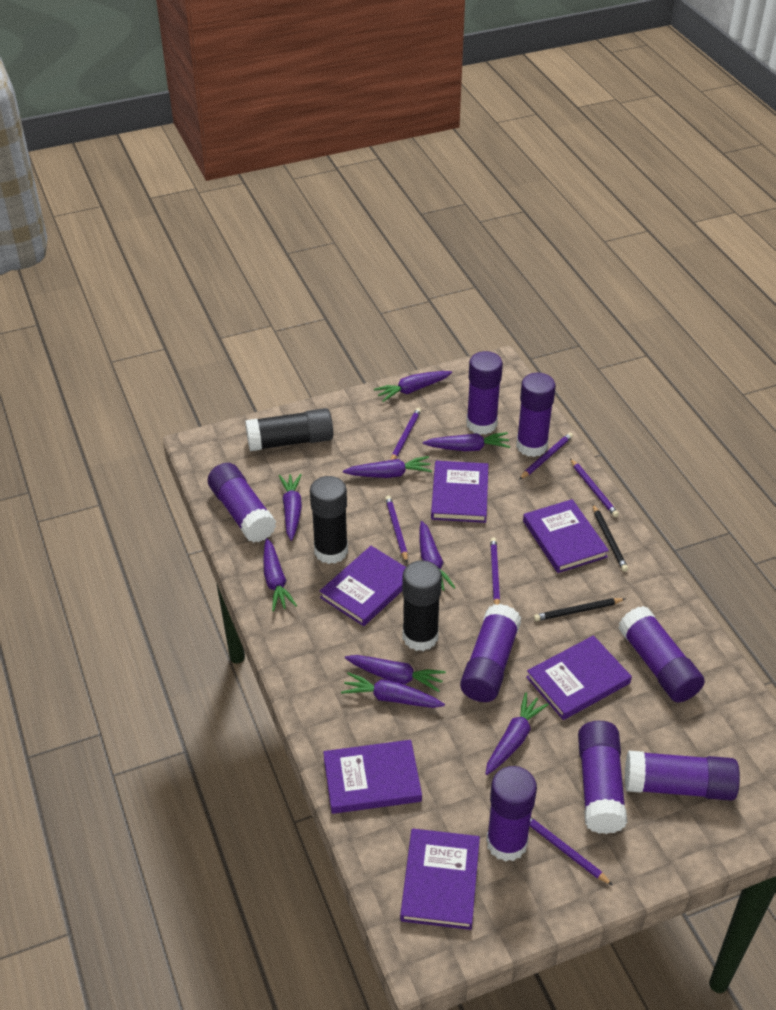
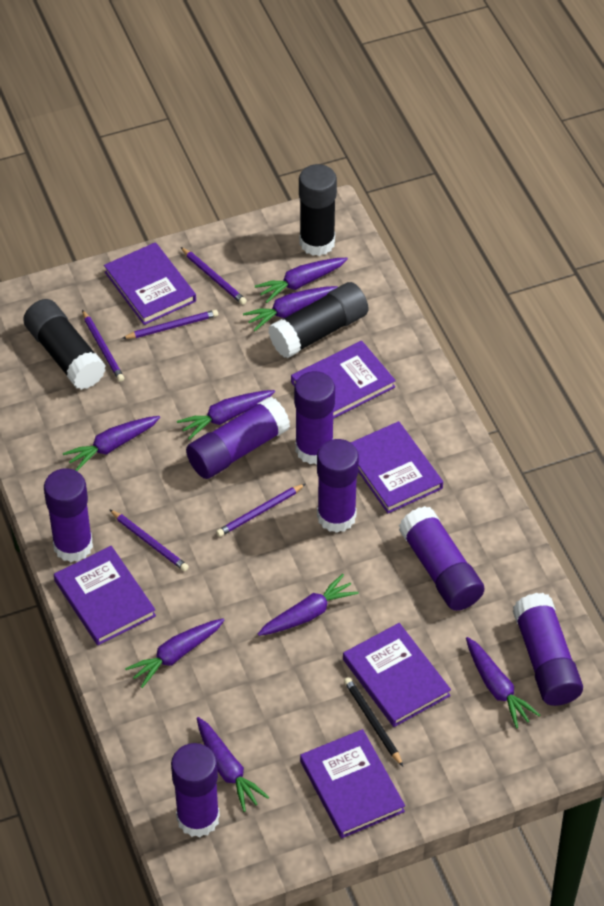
black pencil: [534,598,625,621] [593,504,628,572] = 2 -> [344,677,403,766] = 1
purple carrot: [263,538,297,611] [279,474,302,541] [341,672,445,708] [343,456,432,478] [345,655,446,692] [374,371,452,402] [419,521,455,591] [423,432,510,451] [485,692,549,775] = 9 -> [63,416,160,471] [125,618,224,688] [177,390,275,440] [197,717,269,812] [243,286,338,331] [255,258,348,303] [258,574,359,636] [466,637,540,729] = 8
purple glue stick: [208,463,276,543] [460,604,521,702] [466,351,503,435] [486,766,537,862] [516,373,556,457] [578,721,627,834] [618,606,705,702] [625,751,740,800] = 8 -> [44,468,93,562] [171,743,220,837] [186,397,290,479] [294,371,335,464] [317,439,359,533] [399,506,485,611] [513,593,583,706] = 7
purple pencil: [385,495,408,562] [391,408,421,460] [490,538,500,605] [519,432,573,480] [530,817,613,885] [570,458,619,517] = 6 -> [82,310,124,382] [109,509,189,571] [122,310,218,339] [181,247,247,305] [216,484,305,537] = 5

